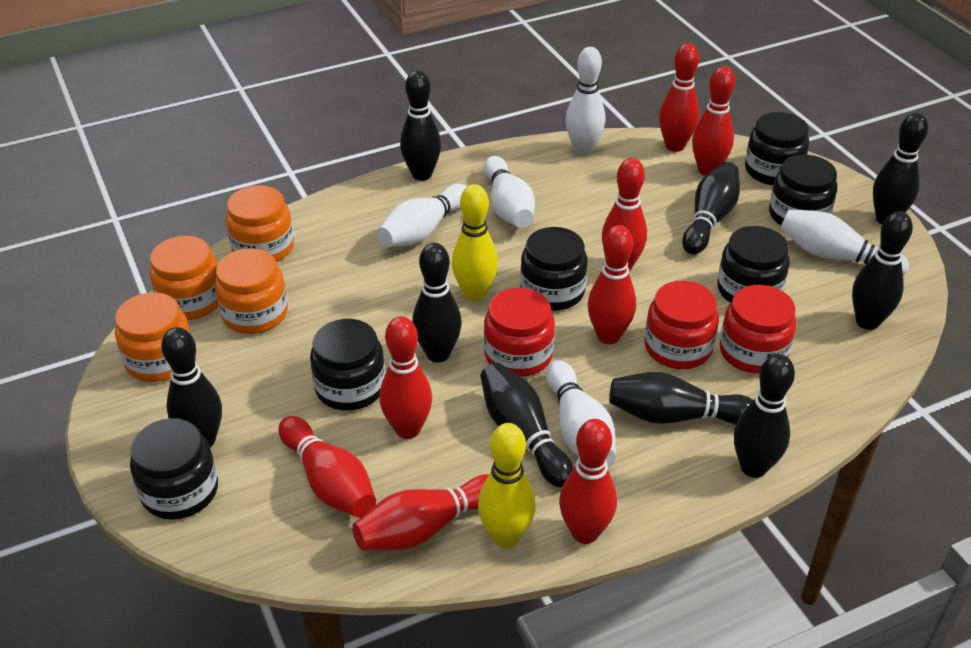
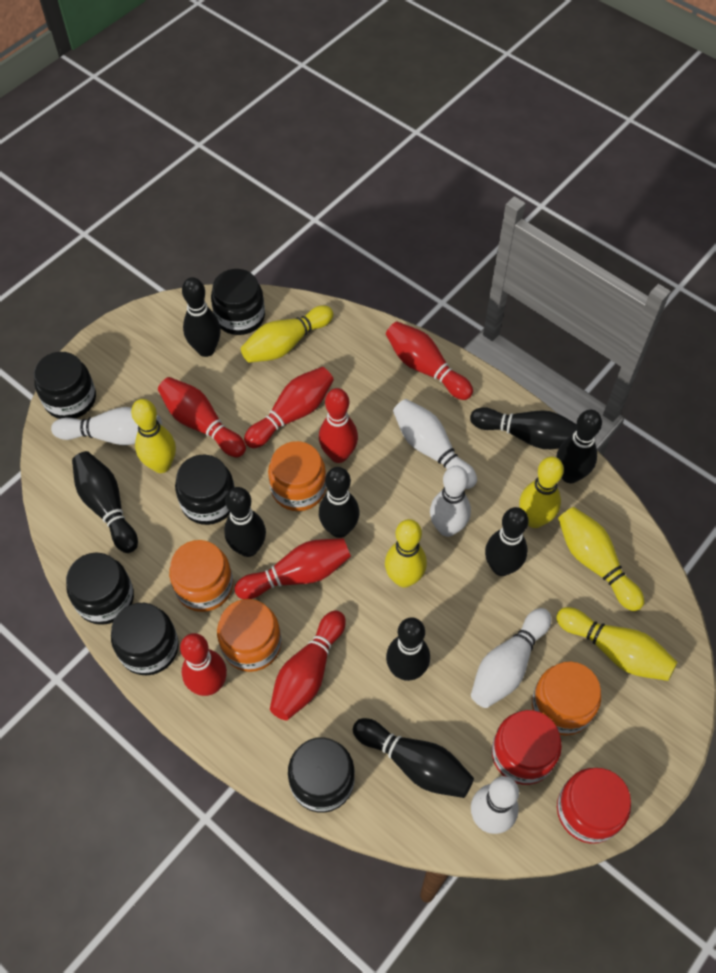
red bowling pin: [278,416,376,518] [352,474,489,550] [379,316,432,439] [559,419,617,544] [587,225,636,344] [602,158,647,272] [659,43,699,152] [692,66,735,176] = 8 -> [158,377,246,457] [180,633,227,696] [235,538,351,599] [244,367,334,448] [270,611,346,720] [319,388,358,463] [386,321,473,400] = 7
red jar: [484,288,555,377] [645,281,719,369] [720,285,796,374] = 3 -> [492,710,562,785] [557,768,631,844] = 2
yellow bowling pin: [452,184,498,301] [478,423,536,548] = 2 -> [131,399,176,473] [241,305,333,363] [385,519,427,588] [519,457,564,528] [556,607,678,681] [558,507,644,611] = 6

